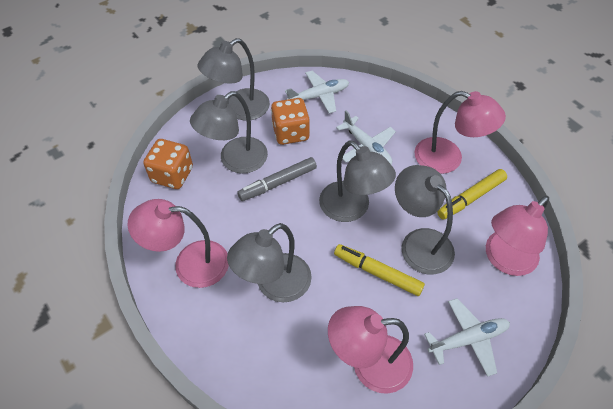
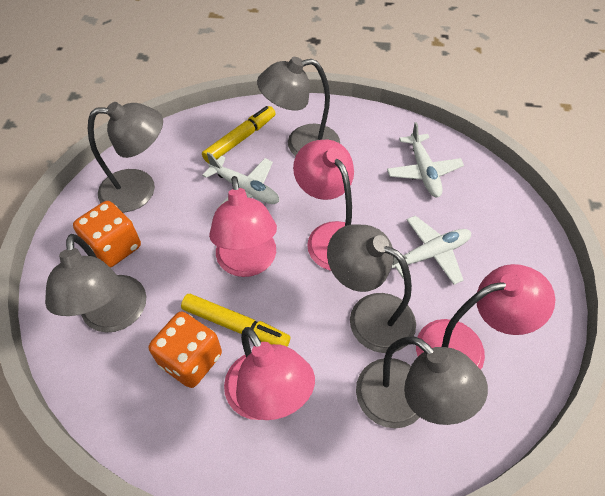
grey marker: [237,157,317,201] = 1 -> none = 0

